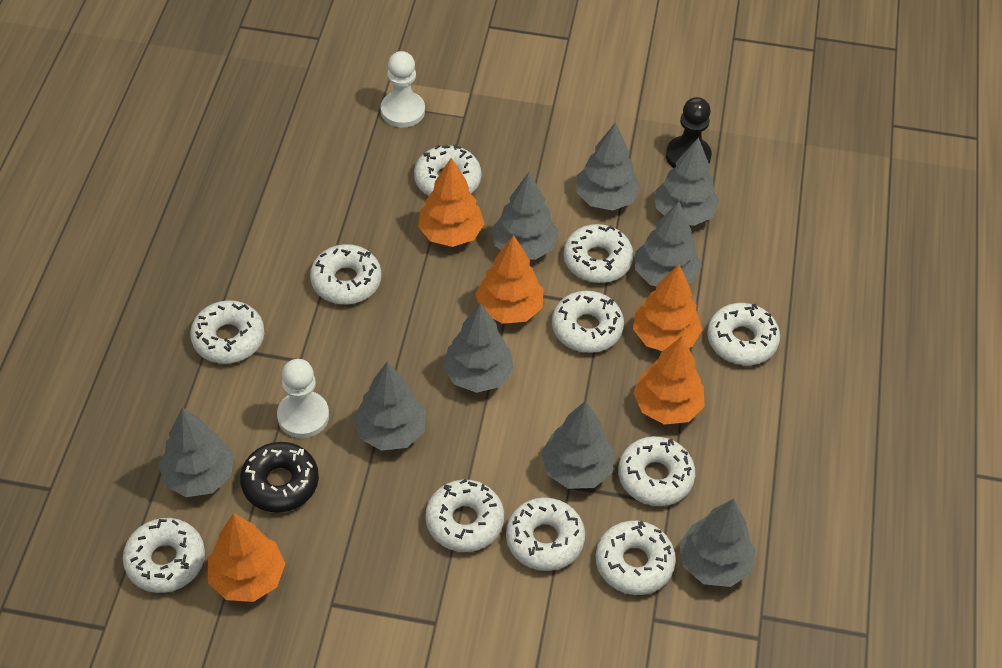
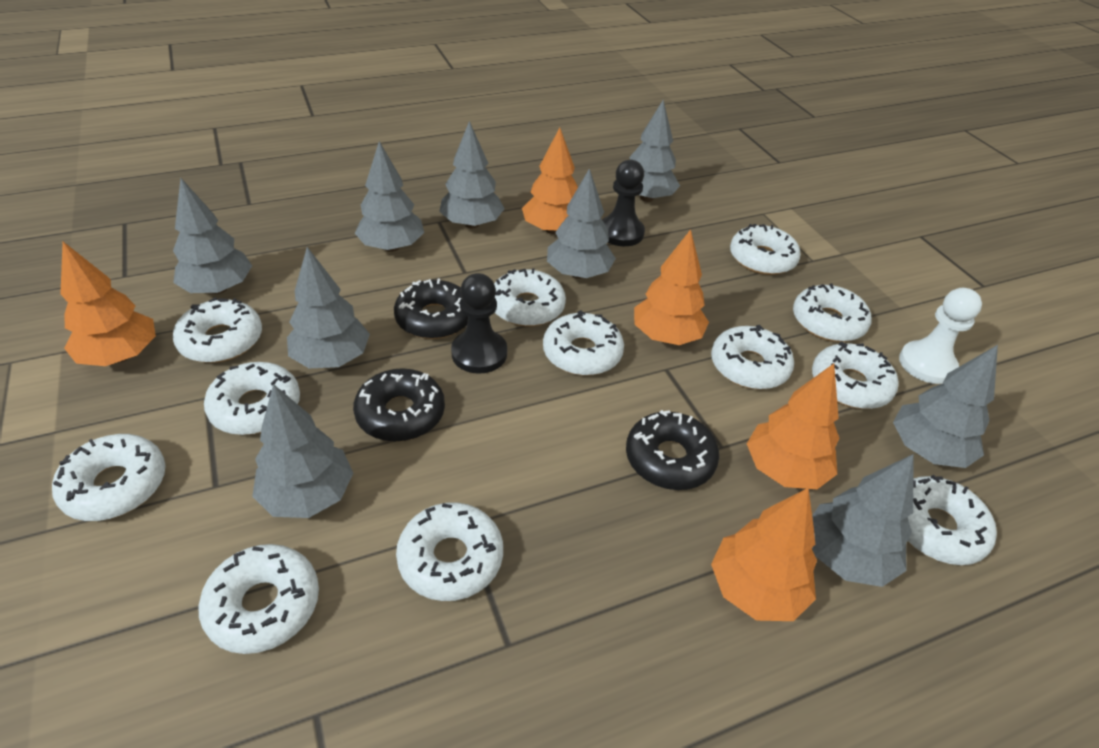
black donut: [240,442,319,513] = 1 -> [353,368,445,442] [394,278,468,339] [626,410,719,490] = 3
black pawn: [666,97,712,168] = 1 -> [451,273,507,374] [602,160,645,246] = 2
white donut: [123,518,205,593] [190,300,264,364] [310,244,381,304] [414,145,481,196] [425,479,504,552] [506,497,585,571] [552,291,624,353] [563,224,634,283] [596,521,676,595] [618,436,695,506] [707,303,780,365] = 11 -> [52,434,166,521] [173,297,262,363] [199,544,319,654] [204,362,300,435] [396,502,503,601] [494,268,566,327] [543,310,624,376] [711,325,794,389] [730,224,801,275] [793,284,872,342] [812,342,899,409] [907,475,997,565] = 12
white pawn: [277,359,329,438] [381,51,425,128] = 2 -> [899,288,982,384] = 1

